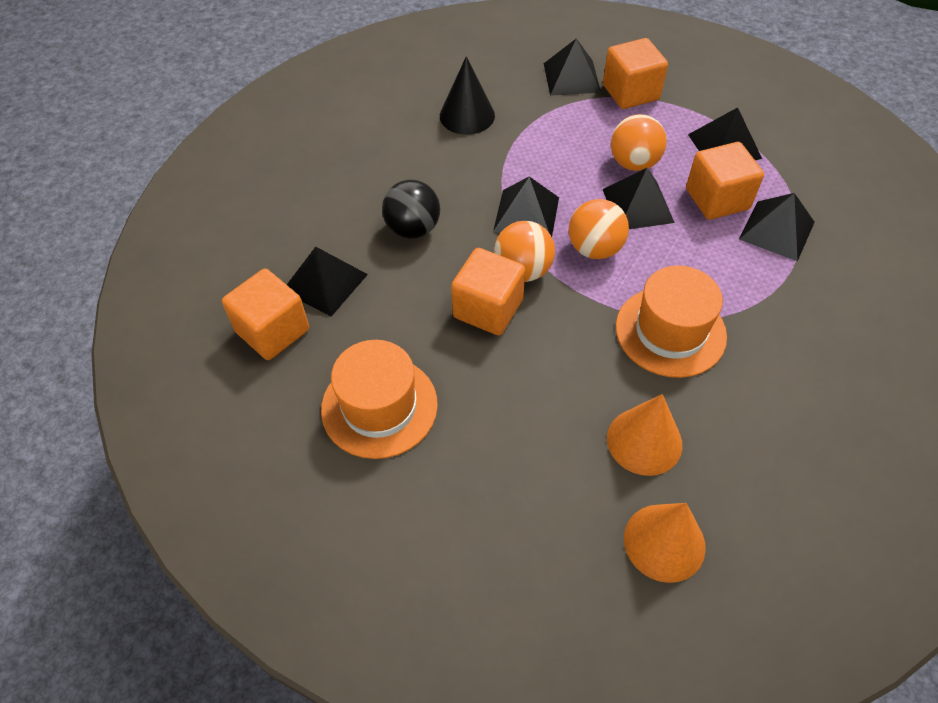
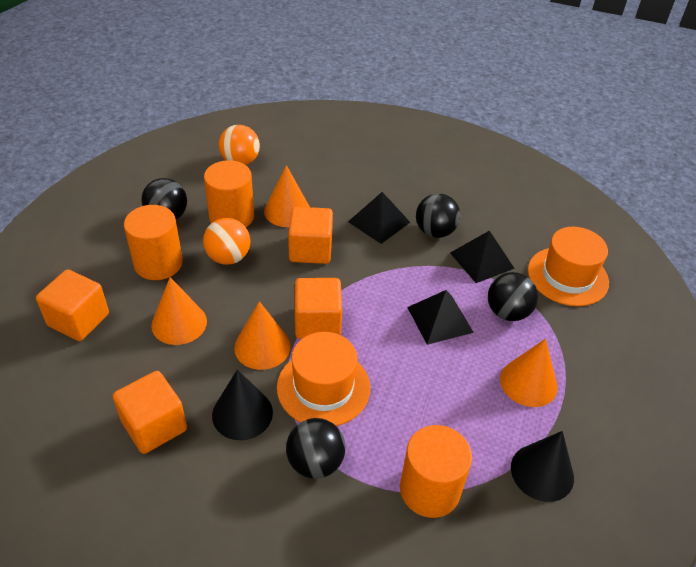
black ball: [382,180,440,239] = 1 -> [141,178,187,220] [286,418,345,479] [416,193,460,238] [488,272,538,321] = 4
black cone: [440,56,495,135] = 1 -> [212,369,273,440] [511,431,574,502] = 2
black pyramid: [287,247,368,316] [493,176,559,237] [544,38,601,96] [603,168,675,229] [688,107,762,160] [739,193,815,261] = 6 -> [348,192,410,244] [407,290,474,345] [450,230,515,283] = 3
orange ball: [494,221,555,282] [568,199,629,259] [611,114,667,171] = 3 -> [203,218,250,265] [219,125,260,165] = 2
orange cone: [607,394,682,476] [624,503,706,583] = 2 -> [151,277,207,345] [234,301,291,370] [264,165,310,227] [500,339,558,407] = 4
orange cylinder: none = 0 -> [124,205,183,280] [204,160,254,227] [400,425,472,518] = 3

